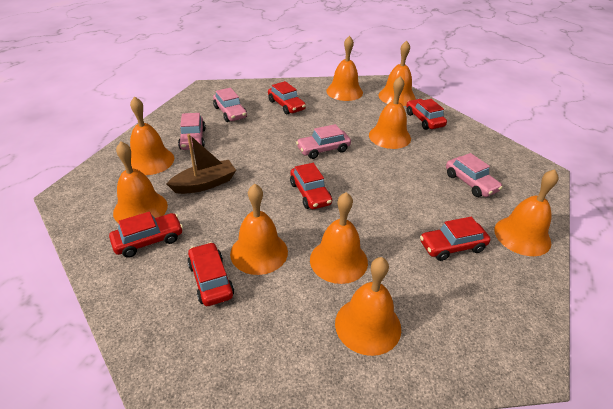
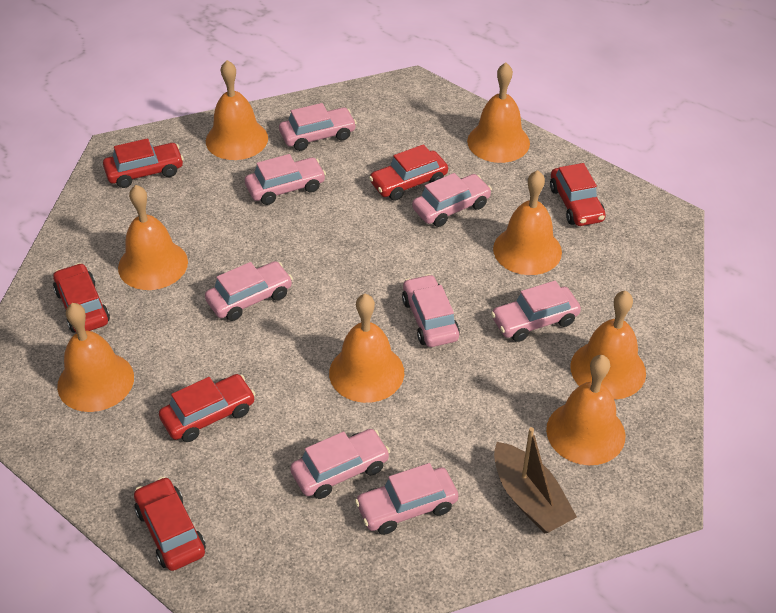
orange bell: [113,141,168,223] [130,96,174,175] [230,184,288,275] [310,192,368,284] [326,36,363,101] [335,257,401,356] [369,76,411,149] [378,41,416,106] [494,169,559,256] = 9 -> [57,303,134,412] [118,185,188,290] [206,60,268,160] [329,294,404,403] [467,63,530,163] [493,170,562,275] [546,355,625,465] [570,291,646,400] = 8
pink car: [178,113,206,150] [213,88,247,122] [296,124,351,159] [446,153,503,197] = 4 -> [205,261,293,321] [245,154,326,205] [279,103,357,151] [290,429,390,499] [355,463,458,535] [402,274,460,347] [412,173,492,227] [491,281,581,342] = 8

